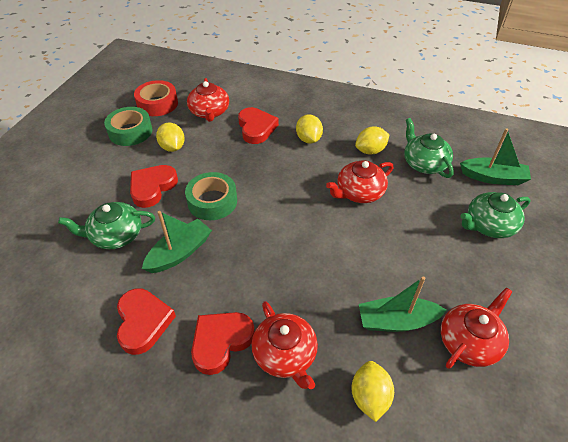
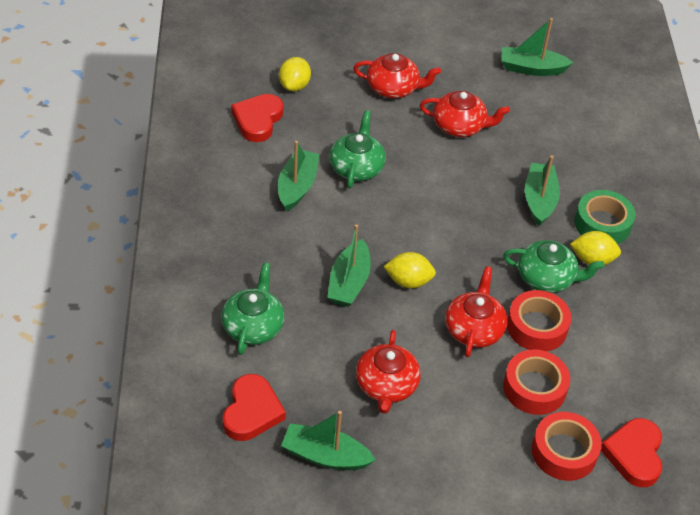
green boat: [142,211,212,273] [359,276,446,332] [460,128,531,185] = 3 -> [278,141,320,211] [281,411,376,470] [327,224,371,307] [501,18,574,76] [525,156,560,226] = 5
green tape: [104,107,152,146] [185,172,237,220] = 2 -> [574,190,635,244] = 1
red heart: [117,288,176,355] [130,165,178,208] [191,312,255,375] [238,107,279,144] = 4 -> [223,374,286,441] [231,94,283,142] [601,418,662,487] = 3
red tape: [134,80,178,116] = 1 -> [503,349,570,415] [507,290,571,351] [532,412,602,481] = 3
yellow lemon: [156,122,185,152] [296,114,323,144] [351,361,394,422] [355,126,389,155] = 4 -> [279,57,311,92] [384,252,436,288] [570,231,621,265] = 3

